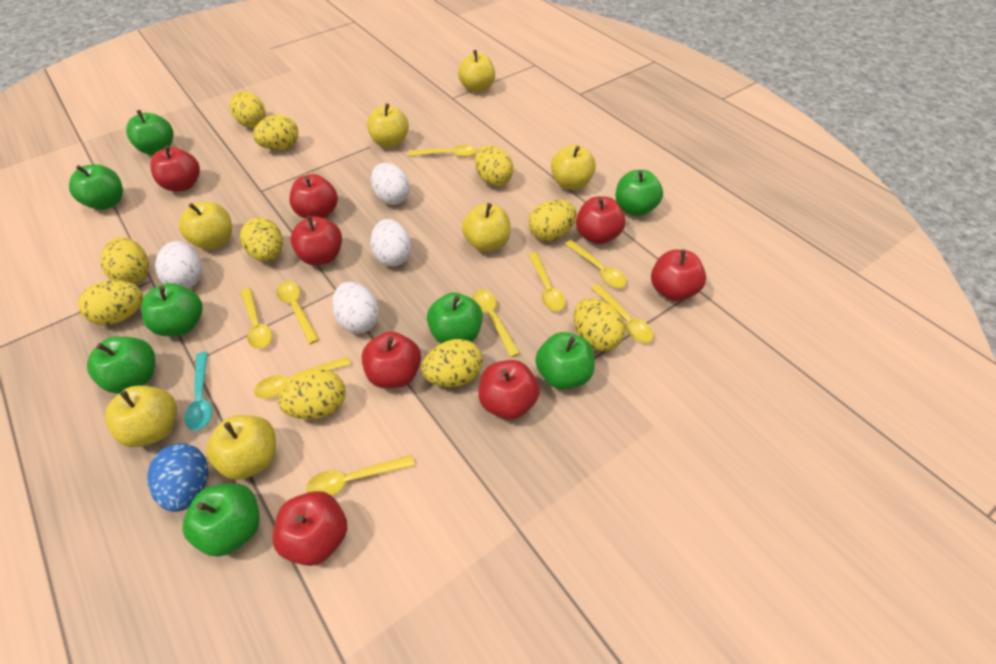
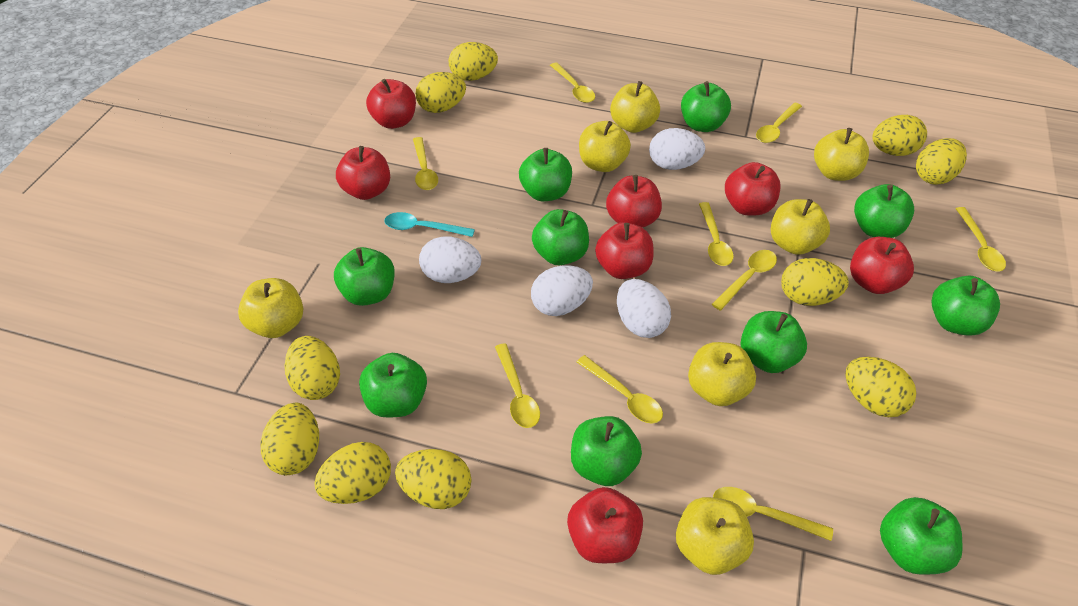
blue egg: [147,443,208,512] = 1 -> none = 0
green apple: [69,164,123,210] [87,337,155,394] [126,110,174,155] [141,283,202,336] [182,483,260,557] [427,292,483,344] [535,332,595,390] [616,170,663,216] = 8 -> [334,247,395,306] [359,353,427,418] [519,148,572,201] [532,209,589,265] [571,416,642,486] [681,81,731,132] [740,311,807,373] [854,184,914,238] [880,497,962,575] [931,275,1000,336] = 10
red apple: [150,146,200,192] [272,491,347,566] [289,174,338,219] [290,216,342,265] [362,331,421,388] [478,360,540,420] [576,196,625,244] [651,250,706,301] = 8 -> [336,146,390,200] [366,79,416,129] [567,487,643,563] [595,222,654,279] [606,175,662,228] [725,162,780,215] [850,237,914,294] = 7

